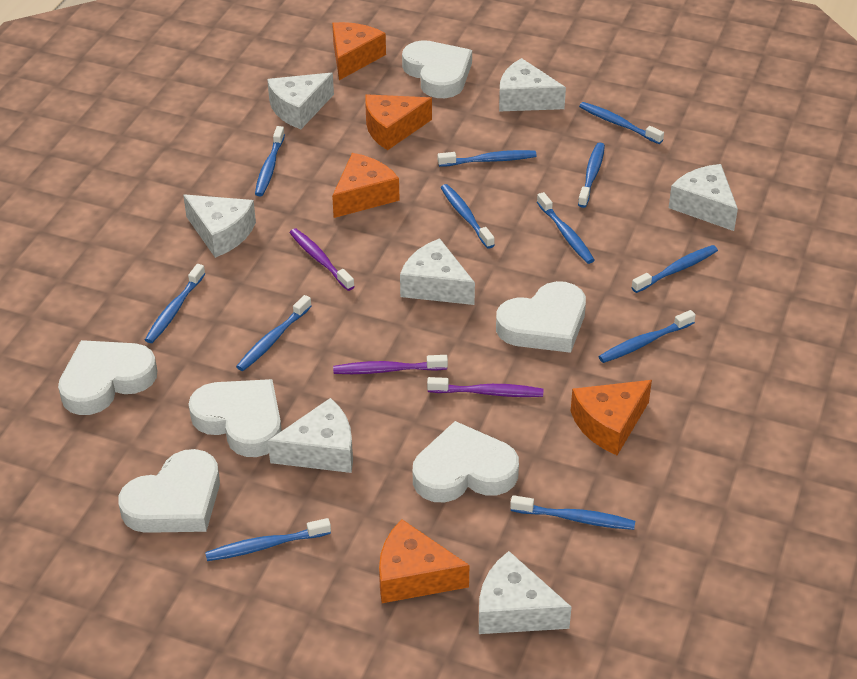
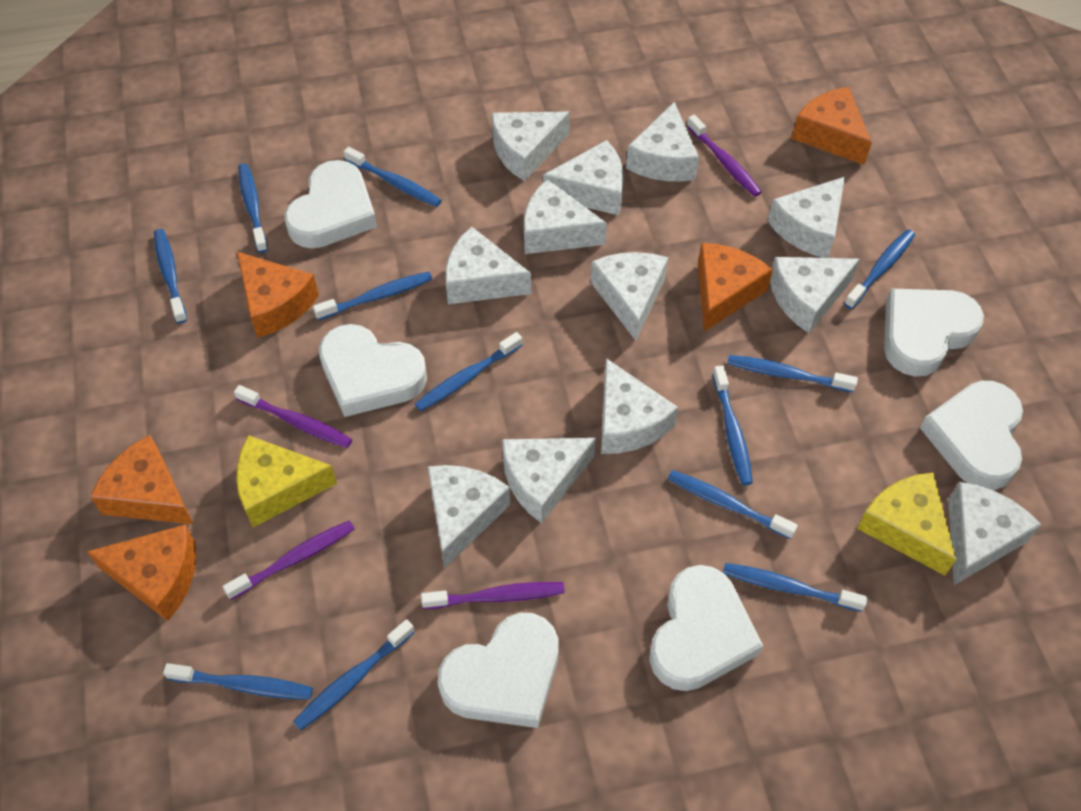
purple toothbrush: [290,228,355,291] [333,355,448,374] [427,377,543,397] = 3 -> [223,520,355,600] [234,385,352,448] [421,582,565,609] [687,115,762,197] = 4
white cheese: [183,195,256,258] [267,73,334,129] [268,398,353,473] [400,238,475,305] [479,551,571,634] [499,58,566,112] [669,164,738,231] = 7 -> [428,465,510,568] [445,227,531,304] [492,112,570,181] [502,438,596,523] [524,179,607,254] [543,140,624,215] [591,252,668,341] [601,358,678,454] [626,102,699,181] [768,177,845,258] [770,257,860,333] [948,482,1041,585] = 12
yellow cheese: none = 0 -> [236,435,337,527] [857,473,957,576] = 2

